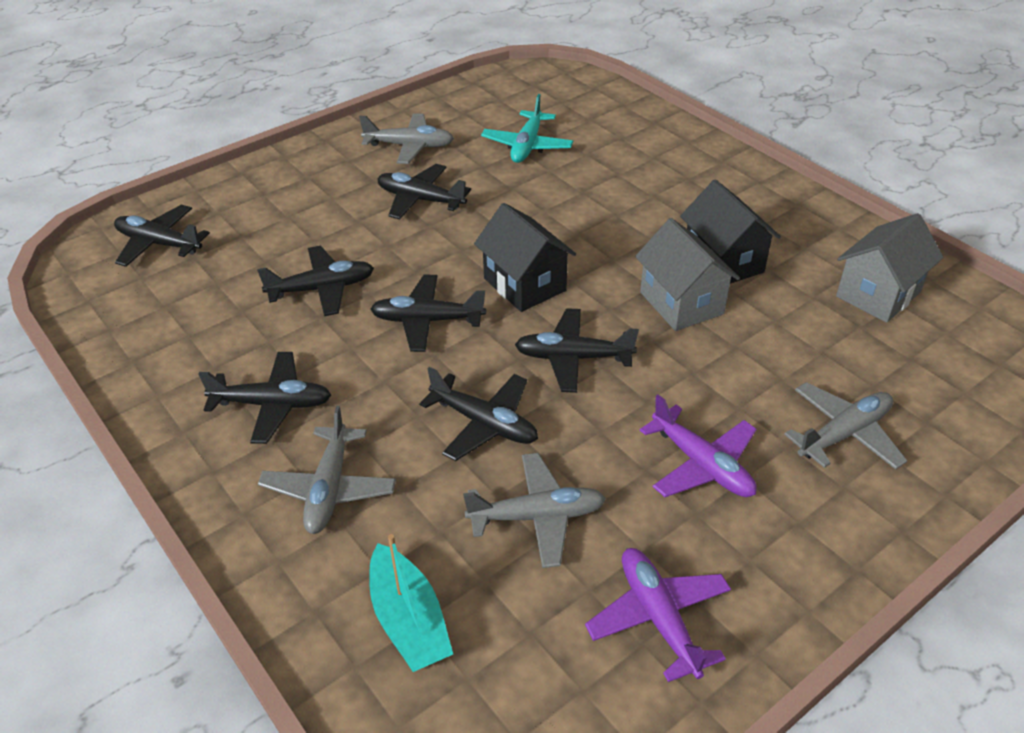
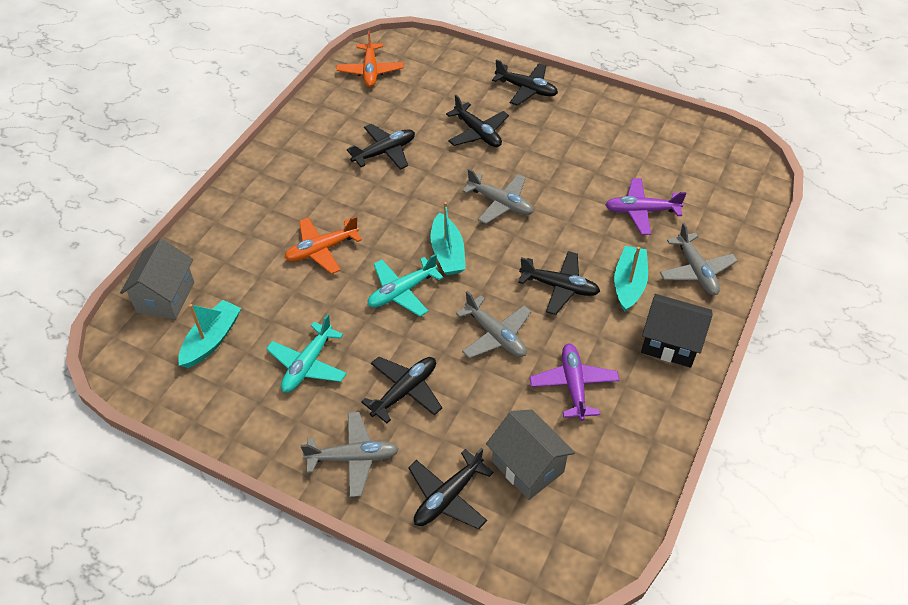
black house: [474,203,576,312] [680,180,781,284] = 2 -> [641,294,713,368] = 1
black plane: [114,205,210,267] [198,352,331,444] [257,246,374,316] [370,275,486,352] [377,164,471,220] [419,367,538,461] [515,308,639,393] = 7 -> [347,124,415,170] [361,357,442,423] [408,448,494,529] [446,95,509,147] [492,59,558,106] [518,251,600,315] = 6
orange plane: none = 0 -> [284,216,362,274] [336,31,404,87] = 2
turquoise boat: [369,534,453,672] = 1 -> [178,300,241,368] [430,202,465,275] [614,246,648,312] = 3
turquoise plane: [481,94,573,163] = 1 -> [266,314,347,392] [367,254,443,316] = 2

